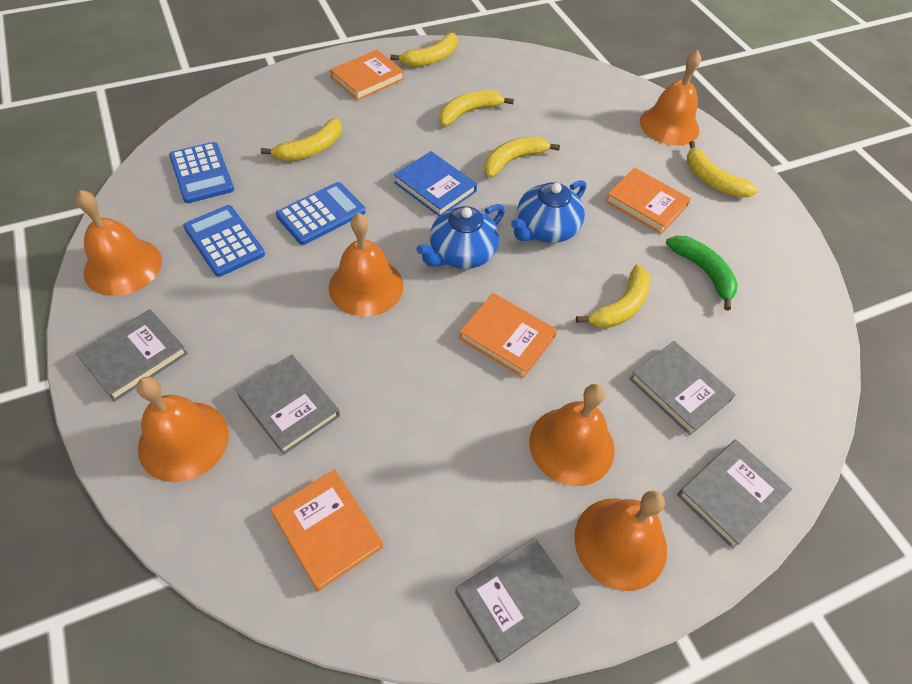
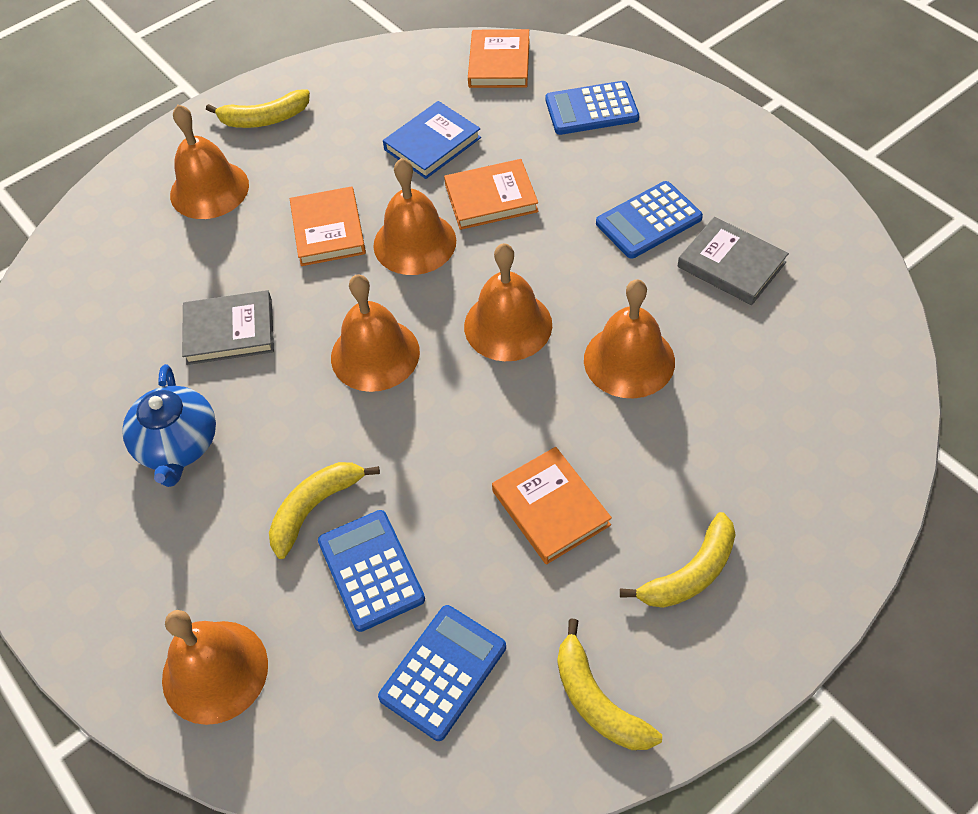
blue calculator: [169,142,234,203] [183,205,265,277] [276,182,365,245] = 3 -> [318,510,425,632] [378,605,506,741] [546,81,639,135] [596,181,703,259] = 4
blue teapot: [416,204,505,269] [511,180,586,243] = 2 -> [122,364,216,487] = 1
green banana: [666,236,738,311] = 1 -> none = 0
grey book: [76,309,188,402] [235,354,340,455] [455,537,580,663] [629,341,736,435] [677,439,792,549] = 5 -> [182,290,274,365] [677,217,789,305] = 2
yellow banana: [261,118,342,161] [390,33,457,67] [439,90,514,126] [484,136,560,178] [576,265,651,328] [687,141,758,198] = 6 -> [206,89,310,128] [269,462,380,559] [558,619,662,750] [620,512,736,608] = 4

